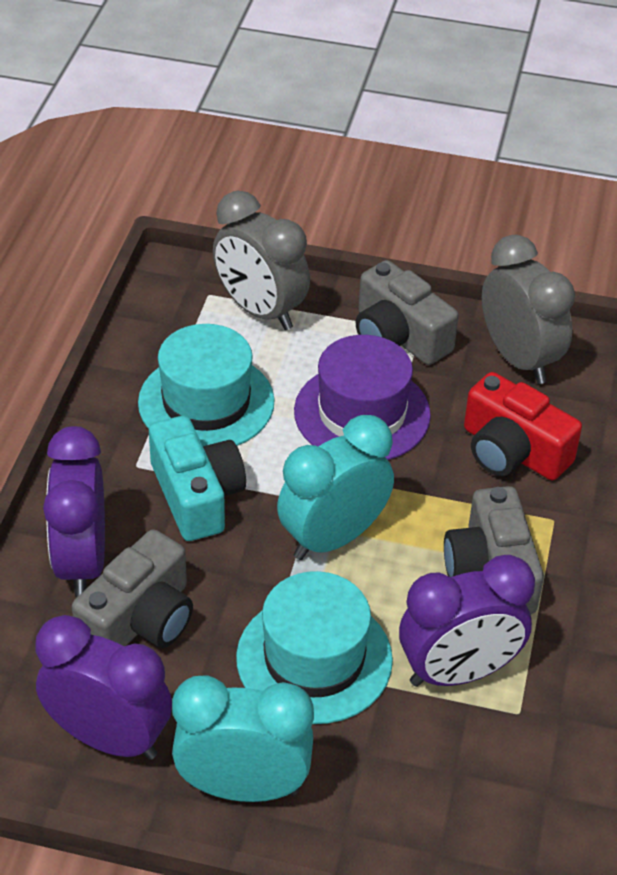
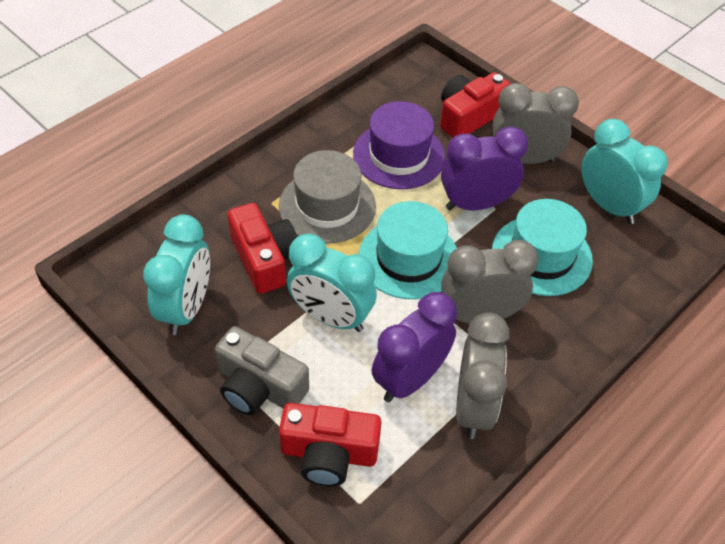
grey camera: [72,529,193,648] [356,260,458,365] [444,486,544,615] = 3 -> [215,326,309,415] = 1
grey clock: [213,191,310,330] [482,235,575,384] = 2 -> [441,240,539,324] [456,312,510,439] [493,83,579,164] = 3
grey hat: none = 0 -> [279,150,376,244] = 1
purple clock: [35,615,172,760] [43,426,105,597] [399,555,535,687] = 3 -> [372,292,457,402] [441,126,528,210] = 2
red camera: [464,372,582,480] = 1 -> [228,203,297,294] [279,403,381,486] [440,72,511,138] = 3
turquoise camera: [149,415,246,541] = 1 -> none = 0
turquoise clock: [172,675,314,802] [277,415,394,560] = 2 -> [143,214,210,335] [287,233,377,332] [582,119,668,224] = 3

